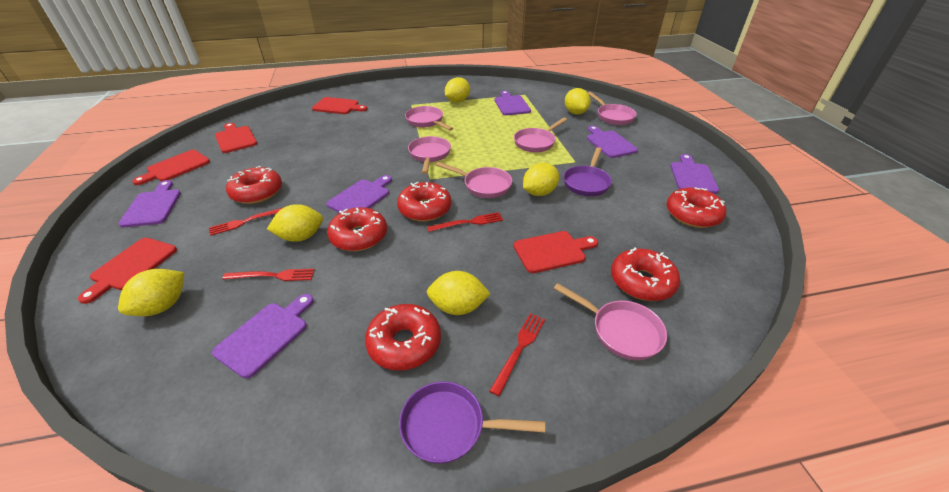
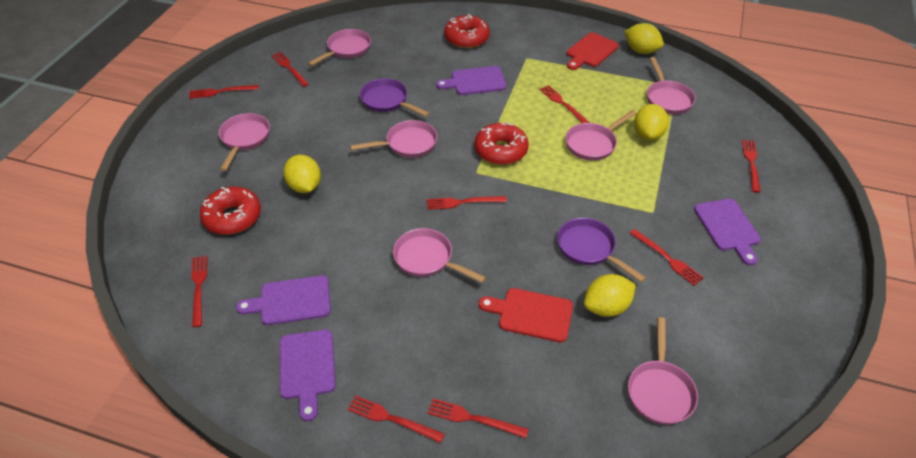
pink pan: [405,106,453,131] [408,136,451,174] [436,162,512,198] [514,117,567,152] [554,283,667,360] [588,92,637,125] = 6 -> [218,113,270,171] [307,29,371,66] [350,120,437,158] [393,228,486,283] [566,110,637,161] [628,317,698,425] [647,57,696,114] = 7
purple cutting board: [118,180,181,228] [212,294,314,379] [326,175,392,213] [495,91,531,115] [587,126,638,158] [670,154,719,194] = 6 -> [236,275,331,325] [280,329,336,421] [436,66,507,95] [694,199,761,266] = 4
red cutting board: [78,238,177,304] [132,150,210,185] [215,123,257,153] [312,97,367,114] [514,231,598,273] = 5 -> [479,288,573,343] [567,32,619,70] = 2
red donut: [226,166,282,204] [327,207,387,251] [365,304,441,371] [397,182,451,221] [611,248,680,301] [667,187,726,228] = 6 -> [200,187,261,235] [444,14,490,48] [475,123,529,165] = 3
red fork: [209,208,282,236] [222,269,315,281] [427,212,503,232] [490,313,545,396] = 4 -> [189,85,259,99] [191,256,207,327] [271,52,309,87] [347,395,444,443] [427,196,507,210] [427,398,529,438] [539,85,590,123] [630,229,704,286] [742,140,761,193] = 9
yellow lemon: [118,269,184,316] [267,204,323,242] [427,271,491,315] [445,77,470,103] [523,163,559,196] [565,88,591,115] = 6 -> [283,155,321,193] [584,274,636,317] [624,23,664,54] [634,104,669,140] = 4

